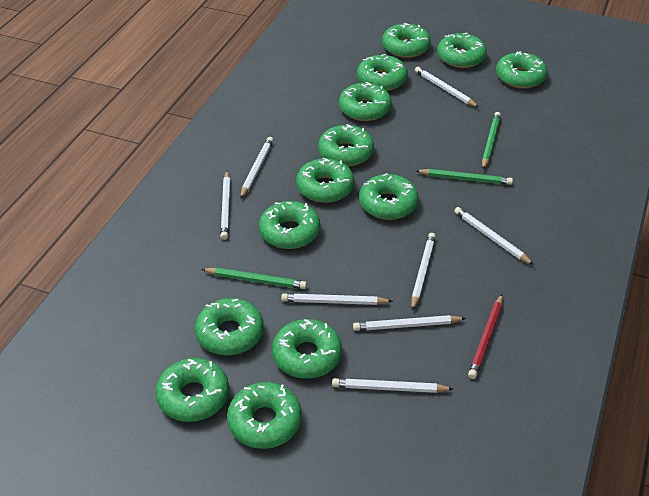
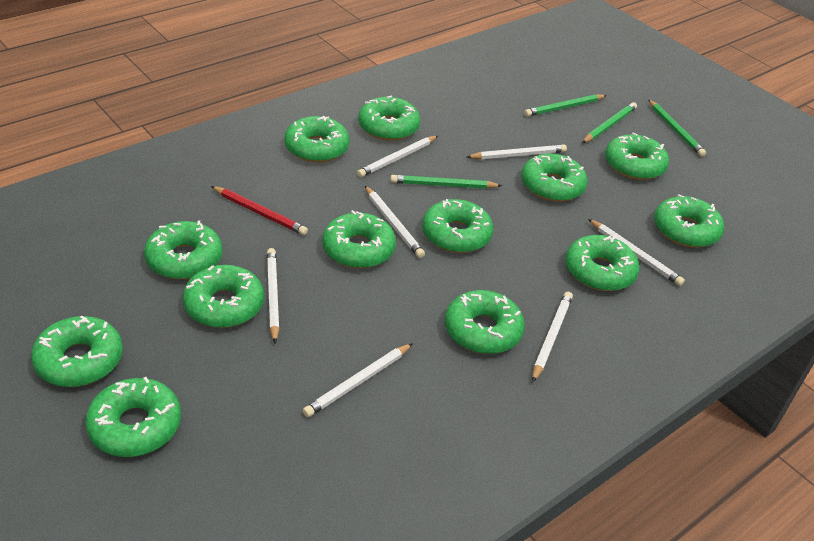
green pencil: [201,268,307,289] [416,169,513,185] [482,112,501,169] = 3 -> [390,175,502,189] [524,94,607,117] [582,102,637,143] [648,99,706,157] = 4
white pencil: [220,170,230,240] [240,137,273,199] [281,293,393,305] [332,378,453,393] [353,315,466,331] [411,233,436,311] [415,67,479,107] [454,207,534,265] = 8 -> [267,248,279,343] [303,343,413,417] [357,136,438,178] [365,186,425,258] [467,144,567,160] [532,292,573,382] [588,219,685,286] = 7

